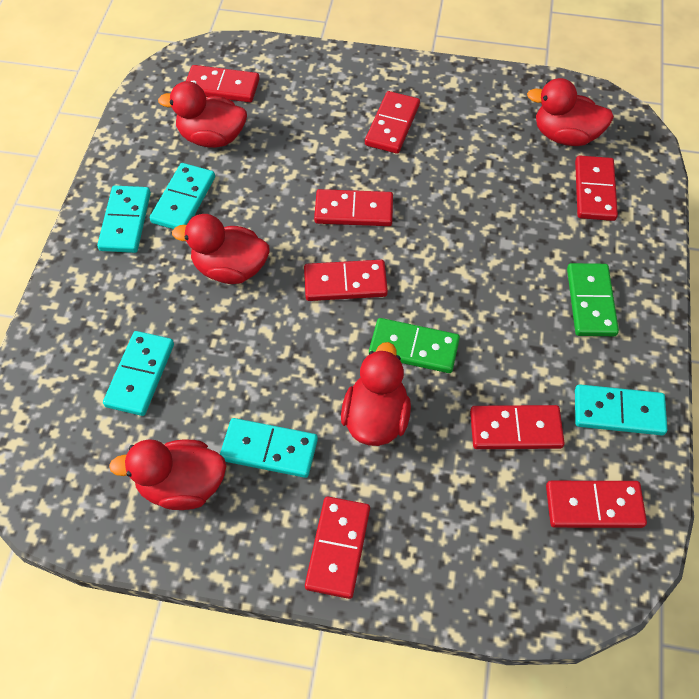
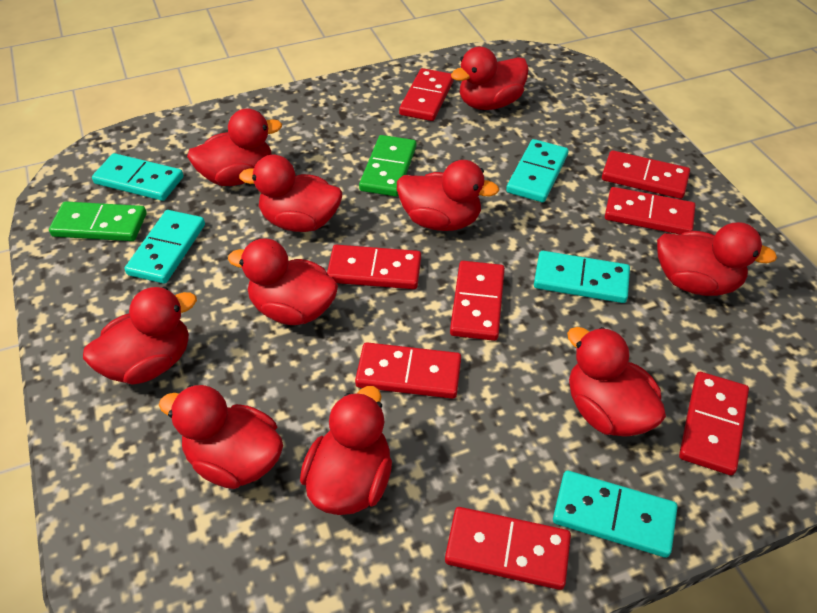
red duck: [109,439,227,510] [158,81,247,148] [172,214,270,284] [341,342,411,446] [527,78,614,146] = 5 -> [83,287,197,385] [159,385,283,489] [187,108,282,186] [228,238,338,325] [239,155,342,232] [300,386,392,515] [397,160,499,231] [451,47,529,110] [567,327,666,437] [657,222,777,296] = 10

